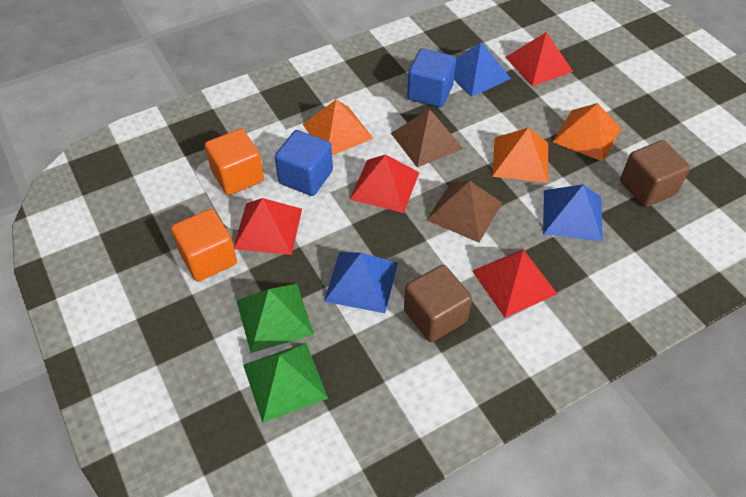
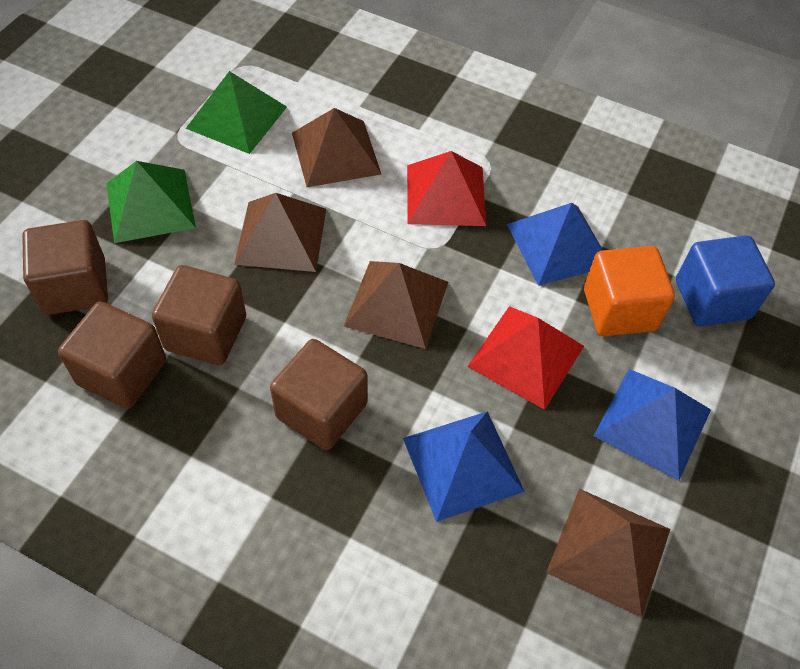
blue cube: [275,130,333,196] [407,48,456,107] = 2 -> [676,235,775,327] = 1
brown cube: [404,265,472,342] [620,140,690,207] = 2 -> [22,220,108,315] [58,301,166,409] [152,265,246,365] [270,339,367,450] = 4
brown pyramid: [391,109,463,168] [427,181,502,242] = 2 -> [234,193,326,272] [292,108,381,187] [344,261,448,349] [546,489,670,618] = 4
orange cube: [171,209,237,282] [205,129,264,195] = 2 -> [584,246,675,336] = 1
orange pyramid: [303,100,373,155] [492,128,548,183] [553,103,621,162] = 3 -> none = 0
red pyramid: [234,198,302,255] [349,154,420,213] [472,249,557,318] [505,32,573,86] = 4 -> [407,151,486,226] [467,306,584,410] = 2

